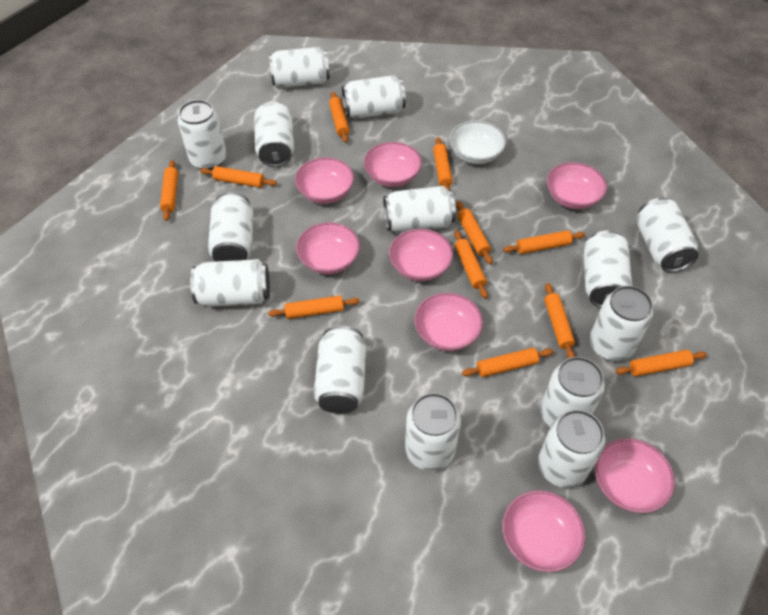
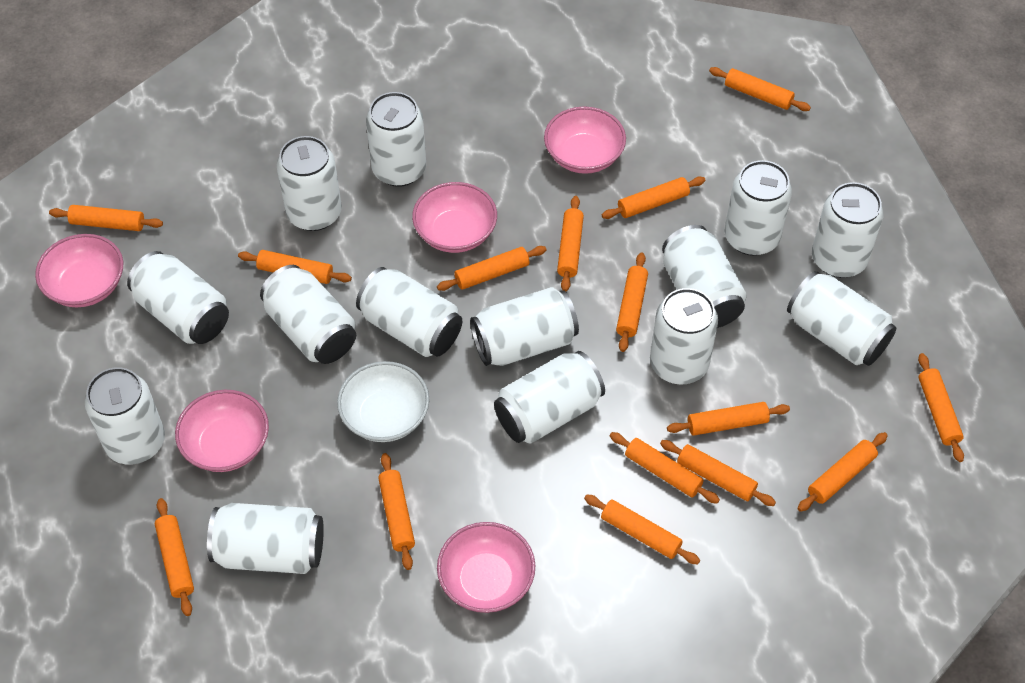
orange rolling pin: [160,160,178,221] [200,166,277,188] [268,296,360,319] [329,92,350,143] [433,137,453,190] [454,230,488,299] [456,201,493,264] [462,348,553,377] [503,230,585,254] [544,283,575,358] [616,350,707,376] = 11 -> [49,205,163,231] [155,498,194,616] [238,250,352,284] [378,453,415,570] [437,246,547,291] [557,196,584,292] [584,495,700,564] [602,176,706,219] [610,432,720,504] [616,253,648,352] [660,440,776,506] [667,402,790,436] [709,67,811,111] [797,432,888,512] [918,353,964,462] = 15
pink bowl: [295,157,354,204] [296,222,360,274] [364,142,422,187] [389,229,453,281] [414,293,483,351] [502,490,585,572] [547,162,607,209] [595,438,675,513] = 8 -> [35,234,123,307] [175,390,269,472] [412,182,497,253] [437,522,535,613] [544,107,626,174] = 5

